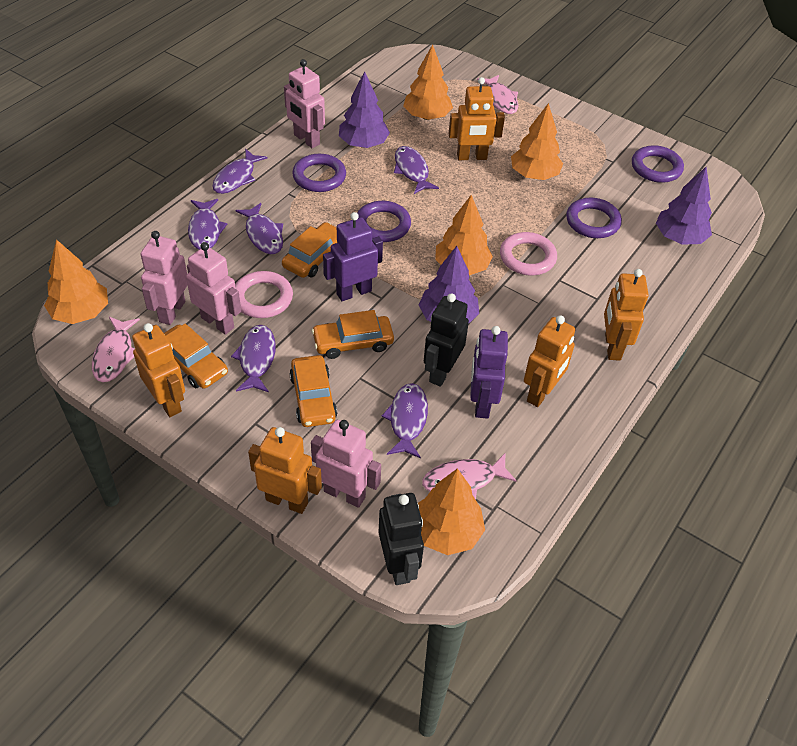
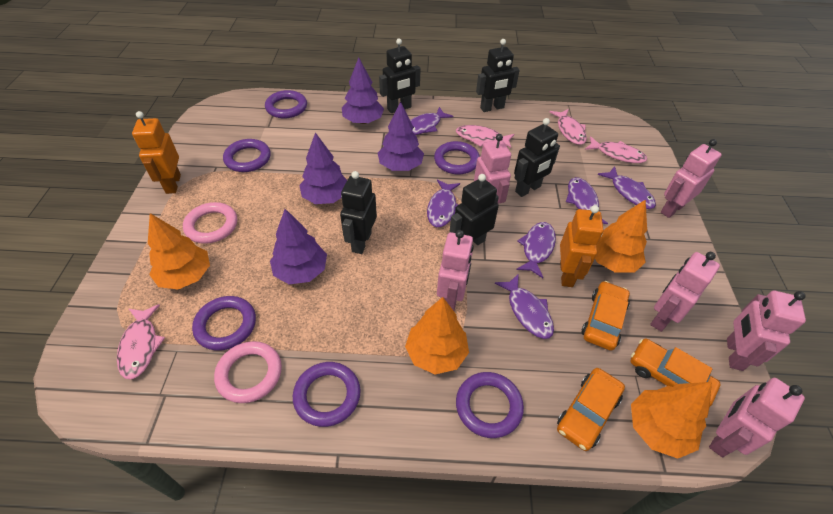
black robot: [378,493,424,585] [424,294,469,386] = 2 -> [340,171,377,254] [379,39,421,113] [449,174,499,245] [476,39,520,112] [514,118,560,197] = 5
orange car: [164,324,228,389] [282,222,338,278] [289,355,337,427] [311,310,394,359] = 4 -> [557,368,625,451] [582,281,630,351] [630,338,720,406] = 3
orange robot: [132,323,185,417] [248,427,322,514] [449,77,505,160] [524,315,575,407] [604,269,649,361] = 5 -> [132,111,181,194] [560,205,603,287] = 2
orange tree: [44,239,108,324] [403,44,453,120] [418,468,485,555] [435,195,493,275] [511,103,563,180] = 5 -> [148,213,210,289] [405,297,469,375] [595,199,647,273] [631,382,712,459] = 4
pink fish: [92,317,140,382] [422,454,517,500] [477,75,519,114] = 3 -> [117,304,165,379] [456,125,514,148] [550,109,587,145] [585,136,647,163] = 4
pink robot: [140,231,187,325] [186,242,241,335] [284,59,325,148] [311,420,381,508] = 4 -> [437,230,474,311] [474,134,511,204] [650,252,720,332] [661,139,722,218] [709,378,805,457] [727,290,806,371] = 6
purple ring: [292,154,346,192] [357,201,411,242] [566,198,622,238] [632,145,684,183] = 4 -> [192,296,256,351] [223,139,271,172] [265,90,307,118] [293,362,361,427] [434,141,480,175] [456,372,524,438] = 6
purple robot: [323,212,383,301] [470,326,508,419] = 2 -> none = 0
purple tree: [339,71,390,148] [419,246,479,323] [656,167,712,245] = 3 -> [270,209,327,284] [299,132,347,204] [342,57,384,124] [378,102,424,171] = 4

